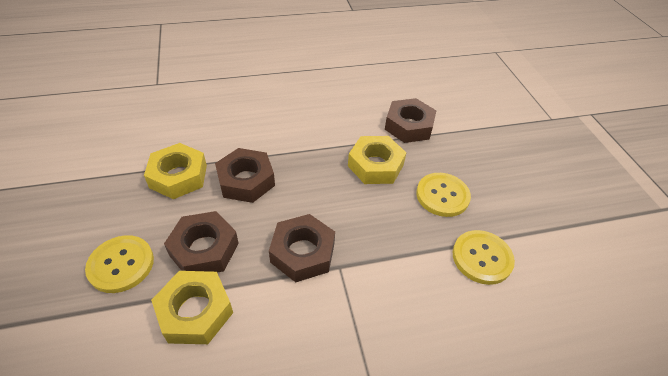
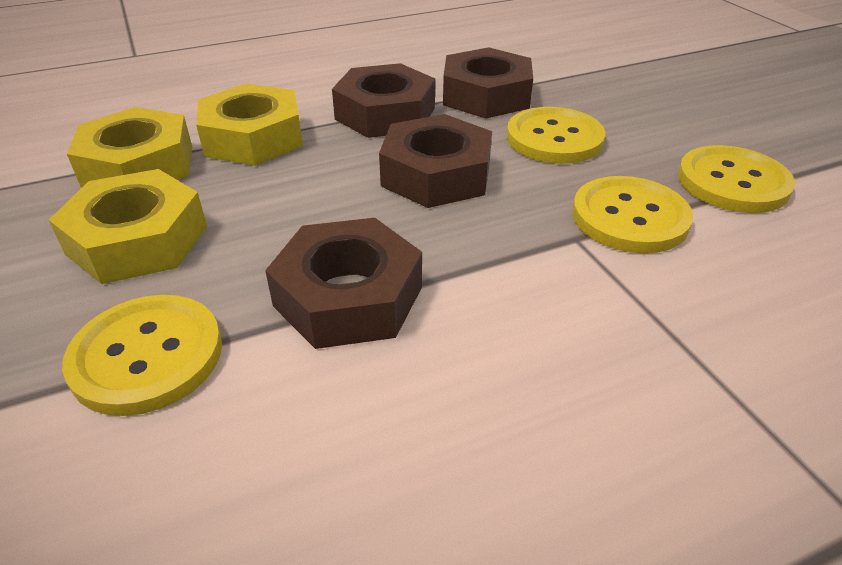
yellow button: [85,235,154,293] [416,173,471,217] [453,230,515,285] = 3 -> [62,295,222,416] [507,107,605,164] [572,176,693,253] [678,145,795,213] = 4

